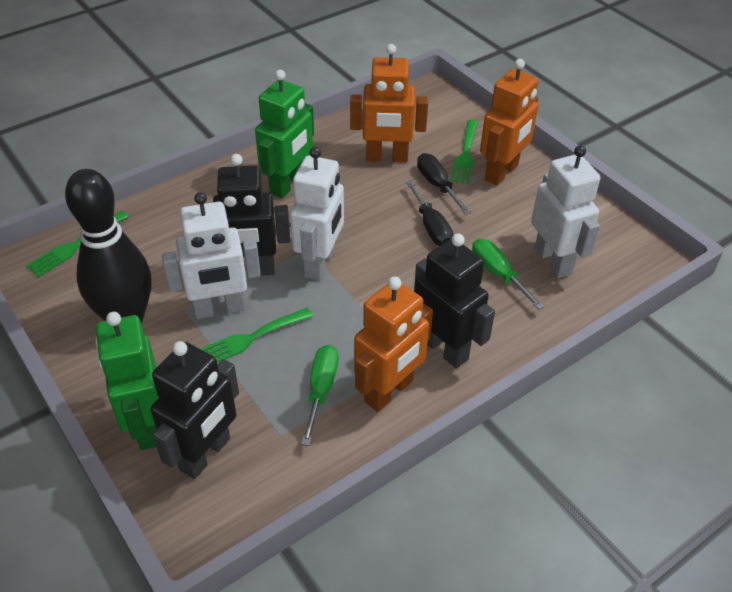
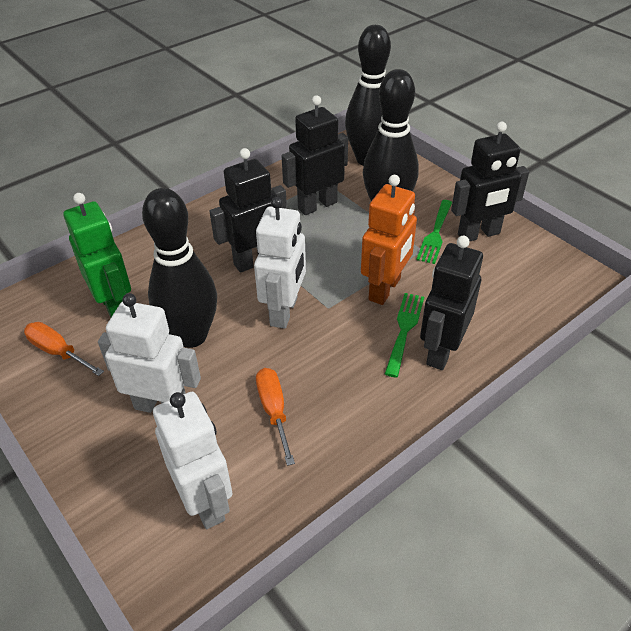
black bowling pin: [65,169,151,323] = 1 -> [142,188,217,348] [345,25,391,166] [363,69,419,201] = 3
black robot: [151,341,239,479] [213,154,290,276] [414,234,495,368] = 3 -> [209,148,287,273] [282,95,348,215] [420,236,483,370] [451,122,529,242] = 4
black screwdriver: [406,180,453,246] [417,153,471,215] = 2 -> none = 0
green fork: [26,211,129,277] [201,307,313,363] [450,120,478,184] = 3 -> [385,293,424,378] [416,200,452,264] = 2
green robot: [96,312,159,450] [255,70,314,198] = 2 -> [63,193,131,317] = 1
green screwdriver: [301,345,339,446] [472,239,544,309] = 2 -> none = 0
orange robot: [350,44,428,162] [354,276,433,412] [480,59,538,185] = 3 -> [361,175,417,305] = 1
orange screwdriver: none = 0 -> [24,322,104,376] [256,368,295,466] = 2

